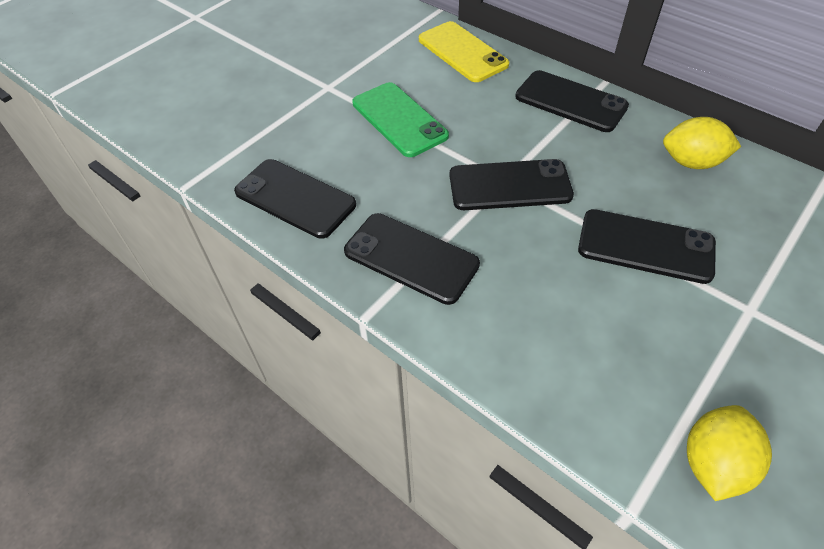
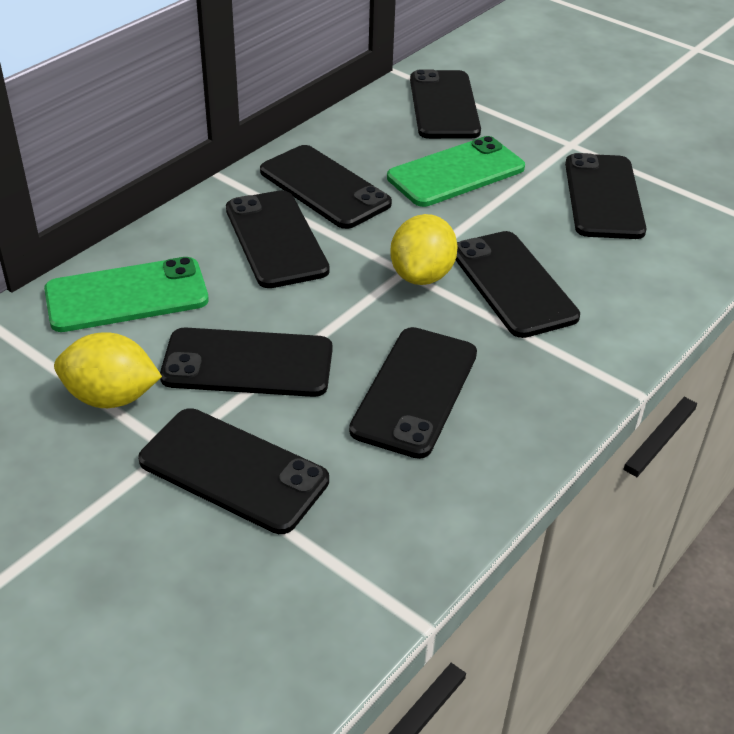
black phone: [234,159,356,239] [344,213,480,305] [449,159,574,210] [515,70,629,132] [578,209,716,284] = 5 -> [138,408,329,534] [160,327,332,397] [226,190,330,288] [260,145,392,229] [349,327,477,459] [410,69,481,139] [456,231,580,338] [565,153,646,239] = 8
green phone: [352,82,449,157] = 1 -> [44,257,209,332] [387,136,525,207] = 2
yellow phone: [419,21,509,82] = 1 -> none = 0

